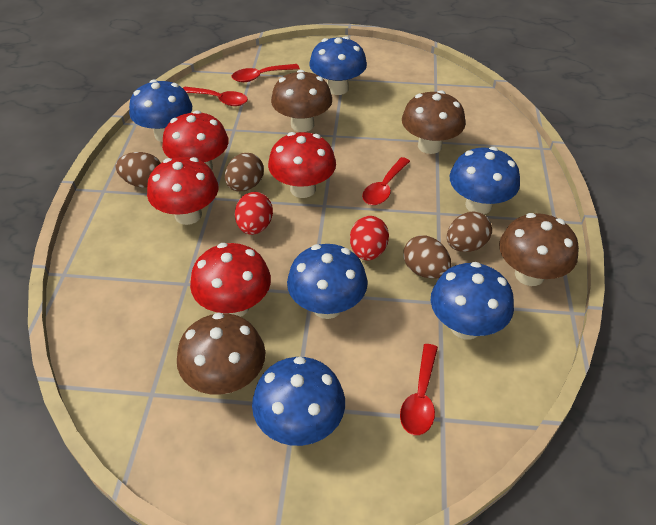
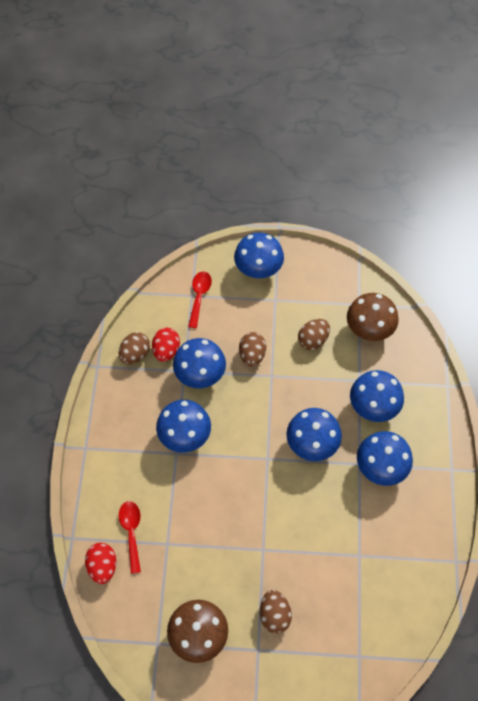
brown mushroom: [177,313,266,395] [271,70,332,132] [402,90,466,154] [499,213,579,286] = 4 -> [167,600,228,663] [347,293,399,341] = 2
red mushroom: [147,157,218,225] [162,110,229,170] [190,243,271,317] [268,132,336,198] = 4 -> none = 0
red spoon: [183,87,248,106] [232,64,300,82] [362,157,410,205] [400,344,438,435] = 4 -> [119,501,141,574] [188,272,212,328] = 2

